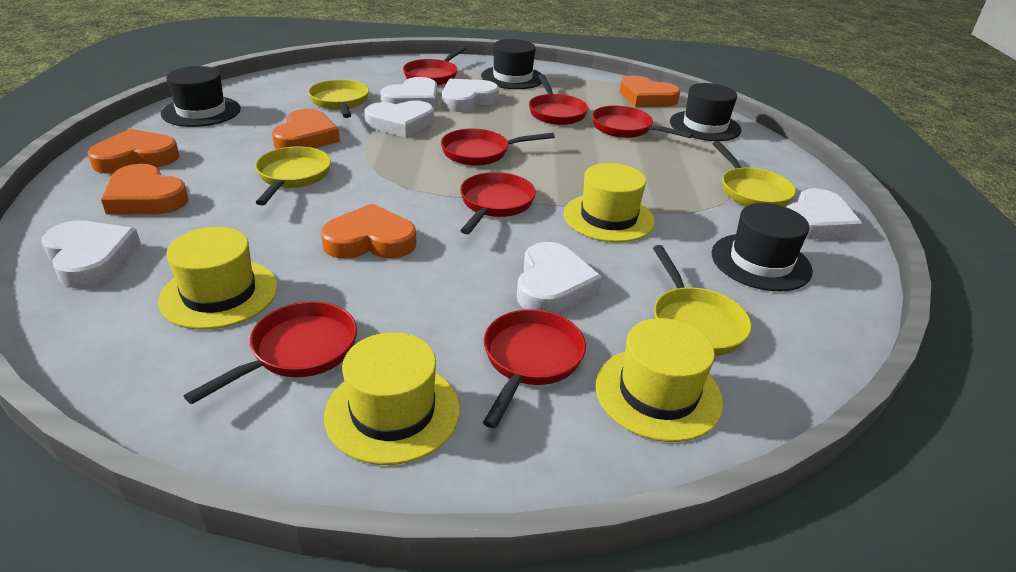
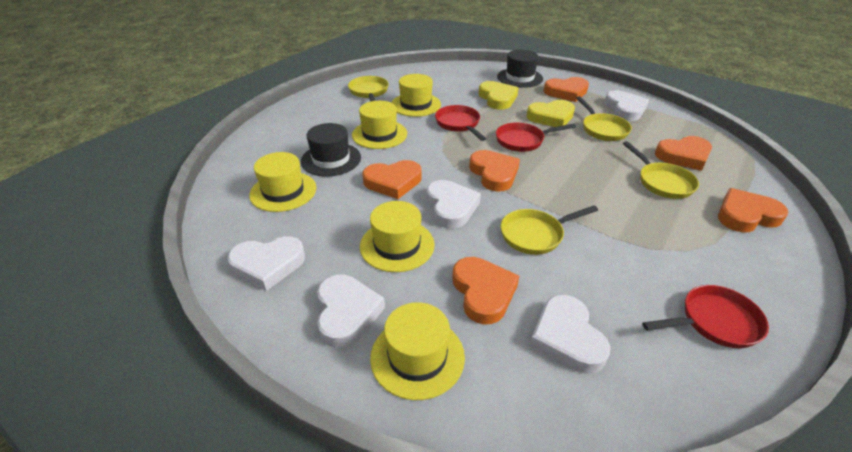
black hat: [161,66,241,127] [481,39,542,89] [670,83,741,141] [711,203,813,291] = 4 -> [301,123,361,176] [497,50,543,88] = 2
orange heart: [88,129,179,174] [101,164,188,215] [272,109,340,149] [321,203,417,259] [620,75,680,107] = 5 -> [362,160,421,199] [452,257,519,325] [469,150,520,192] [544,77,589,102] [655,136,712,171] [718,188,789,232] = 6
red pan: [184,301,357,404] [403,46,467,85] [441,128,555,166] [460,172,536,234] [483,309,586,428] [529,74,588,125] [592,106,693,138] = 7 -> [435,105,486,141] [496,123,576,152] [642,285,769,348] = 3
white heart: [42,220,141,288] [364,100,434,138] [381,77,437,110] [442,79,499,112] [517,242,602,313] [787,188,863,240] = 6 -> [228,236,305,291] [317,275,385,348] [427,180,481,229] [530,295,611,374] [604,90,649,121] = 5
yellow hat: [158,227,277,330] [324,332,460,465] [564,163,655,242] [595,318,723,442] = 4 -> [249,152,316,212] [352,101,407,149] [360,201,435,272] [370,302,465,400] [391,74,441,117] = 5
yellow heart: none = 0 -> [479,81,519,110] [526,100,575,127] = 2

